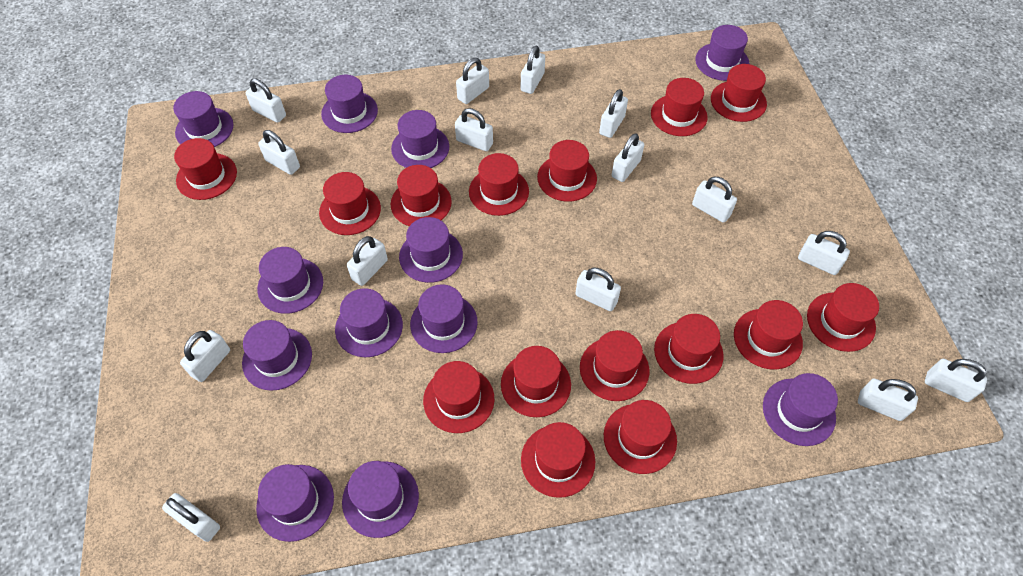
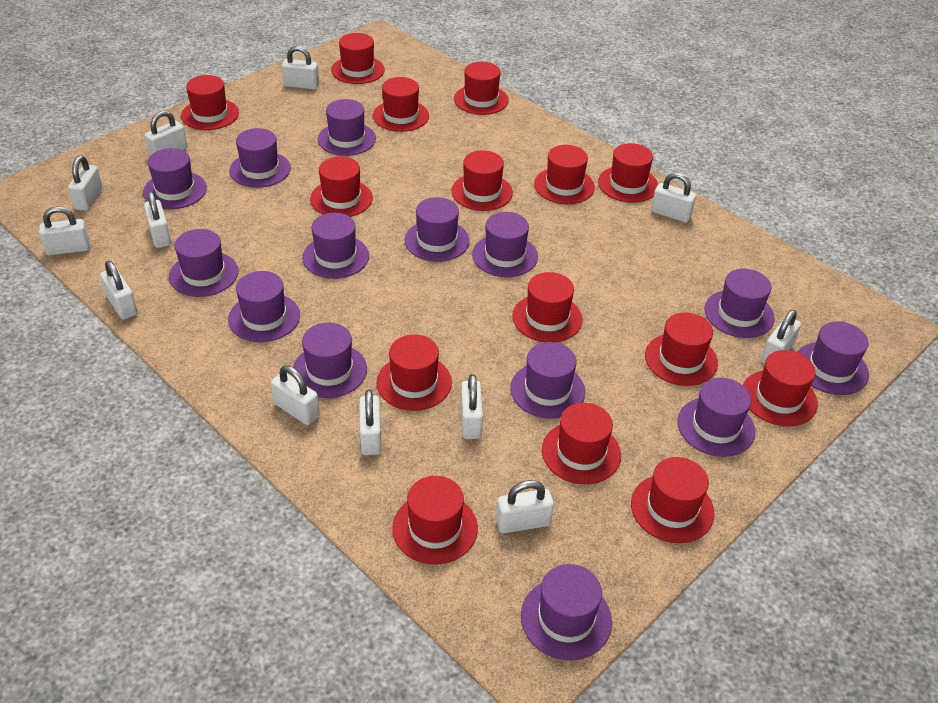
purple hat: [173,91,234,147] [242,320,312,391] [256,464,334,542] [257,247,323,314] [321,75,378,133] [335,288,403,357] [342,461,419,538] [391,110,449,168] [399,217,463,283] [410,284,478,353] [695,25,750,81] [763,373,838,446] = 12 -> [143,148,207,209] [169,229,238,297] [228,271,300,342] [229,128,291,188] [293,323,367,398] [302,213,369,279] [318,99,376,156] [405,197,470,262] [472,212,538,277] [510,342,585,419] [521,564,612,660] [677,378,756,457] [705,269,775,338] [798,321,869,395] = 14
white padlock: [162,493,220,542] [180,330,230,382] [246,78,286,123] [258,130,300,175] [347,236,388,286] [455,108,493,151] [456,58,489,104] [521,46,545,94] [575,268,621,311] [599,89,628,138] [612,134,644,182] [692,177,737,223] [798,231,850,275] [858,379,918,421] [925,359,987,402] = 15 -> [39,206,90,255] [68,155,103,211] [100,260,138,320] [144,191,171,248] [145,110,188,156] [271,366,320,425] [282,46,319,90] [359,389,382,455] [460,374,483,439] [496,480,554,533] [651,173,696,222] [761,310,801,364] = 12

